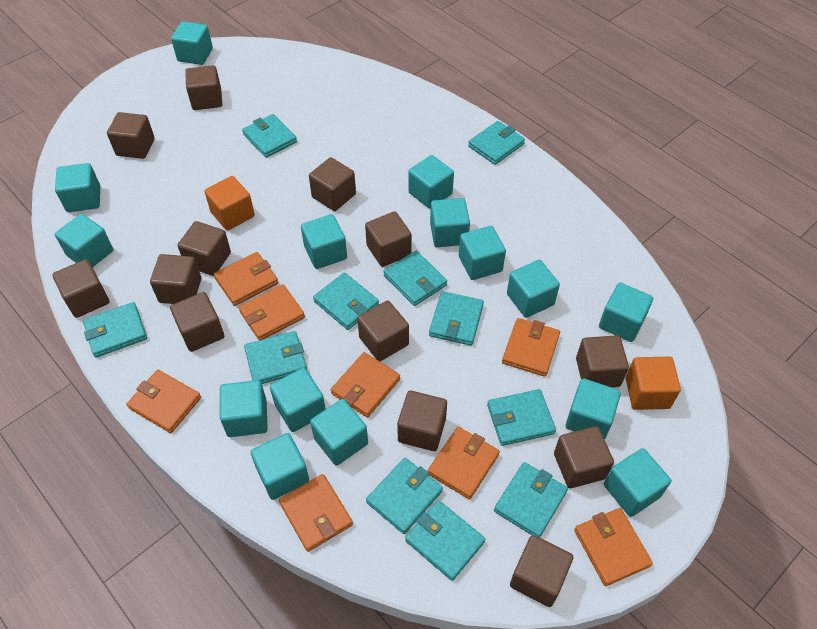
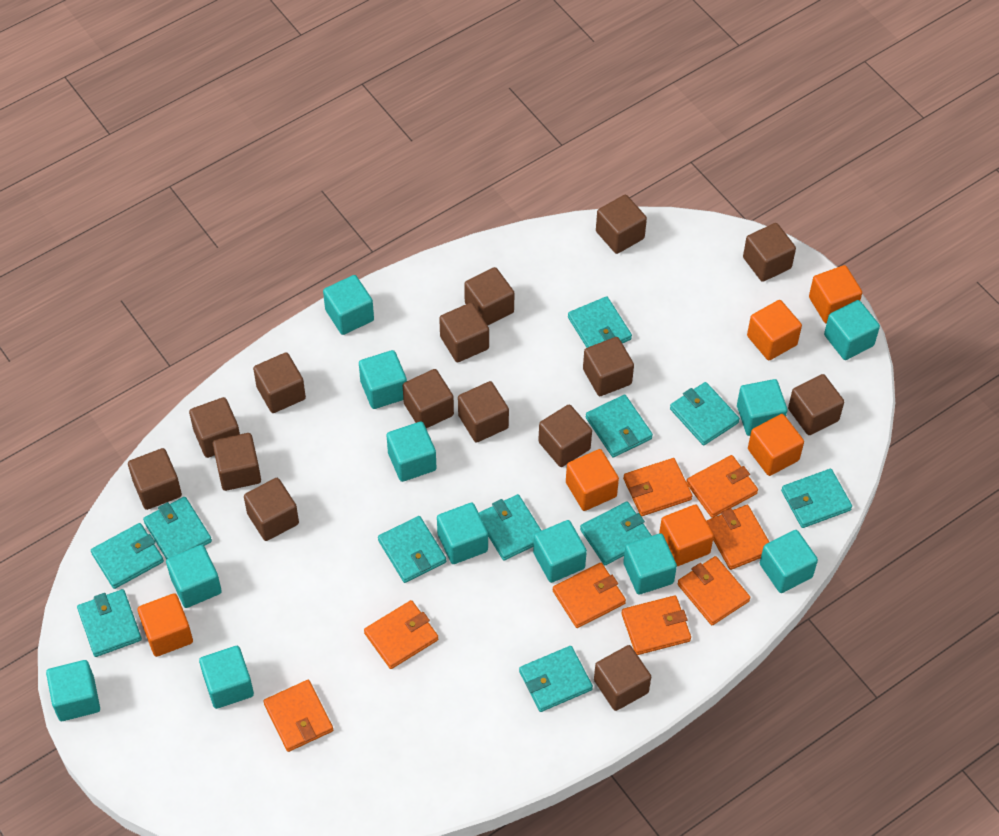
brown cube: [52,259,109,318] [107,112,155,159] [150,254,201,304] [170,292,224,352] [178,221,231,276] [185,65,222,110] [309,157,356,211] [357,300,409,361] [365,211,412,267] [397,391,447,451] [510,535,573,607] [554,426,614,488] [576,335,629,387] = 13 -> [128,448,182,510] [189,397,240,458] [212,433,261,491] [244,478,299,541] [253,352,306,413] [403,369,454,428] [439,303,489,362] [458,381,509,443] [464,267,515,326] [538,404,592,467] [583,337,634,396] [594,645,651,711] [596,195,647,254] [743,223,796,282] [788,374,844,435] = 15
orange cube: [204,176,255,231] [626,357,681,410] = 2 -> [137,593,193,657] [566,449,619,511] [659,505,714,566] [747,300,802,360] [748,414,804,476] [809,265,862,323] = 6
turquoise cube: [55,163,100,212] [55,214,113,267] [171,21,213,65] [220,380,268,437] [250,433,309,500] [270,368,326,432] [301,214,347,269] [310,399,368,466] [408,155,454,209] [430,198,470,247] [459,226,506,280] [507,260,560,318] [566,378,621,440] [599,283,653,342] [604,448,671,517] = 15 -> [46,660,100,721] [166,545,222,608] [199,646,254,709] [323,275,374,335] [359,350,407,409] [387,422,437,482] [437,503,488,564] [533,520,587,583] [623,533,677,595] [737,379,788,436] [760,530,818,593] [824,300,880,360] = 12

